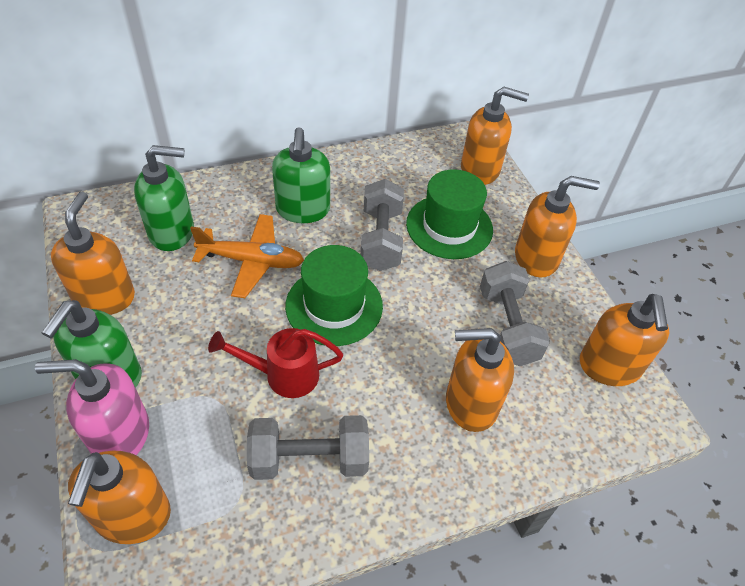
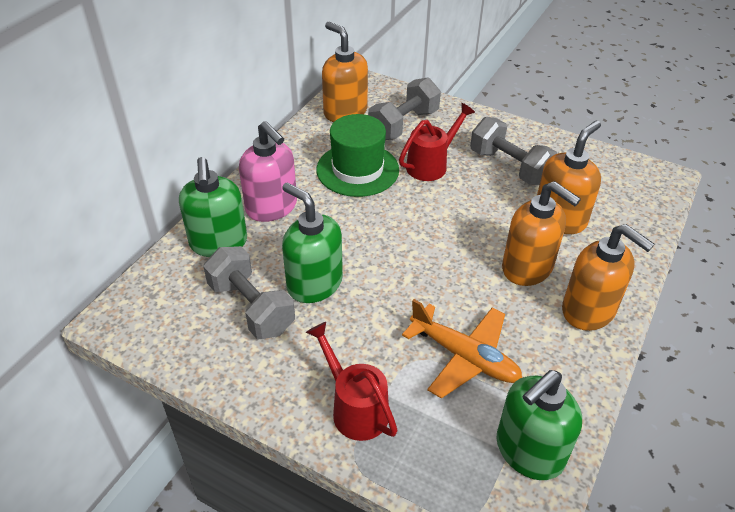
green hat: [285,245,383,346] [406,169,493,259] = 2 -> [316,114,399,197] = 1
orange soap dispenser: [51,192,135,315] [68,451,171,544] [446,328,514,432] [461,87,529,185] [515,176,600,277] [580,294,669,386] = 6 -> [322,22,368,122] [502,181,581,286] [537,120,601,234] [562,224,655,331] = 4
red watering can: [208,328,343,398] = 1 -> [306,322,398,441] [399,103,475,181] = 2

